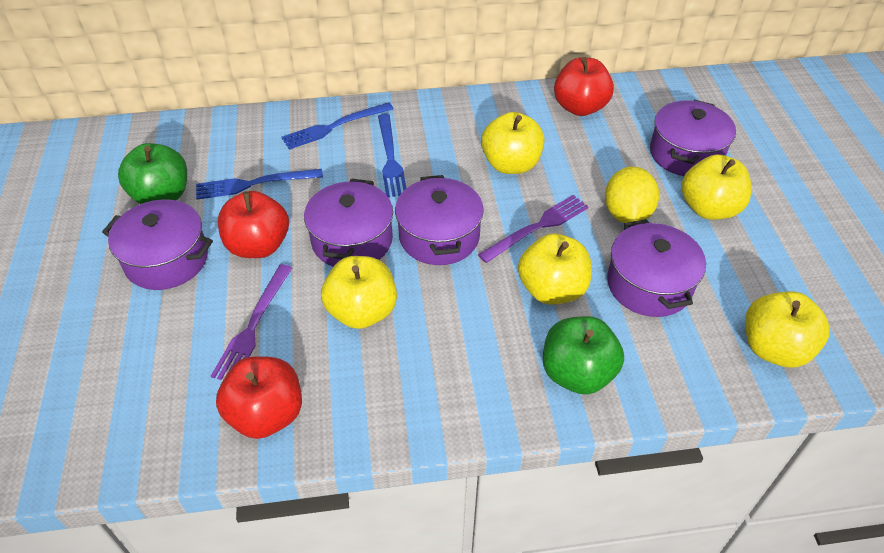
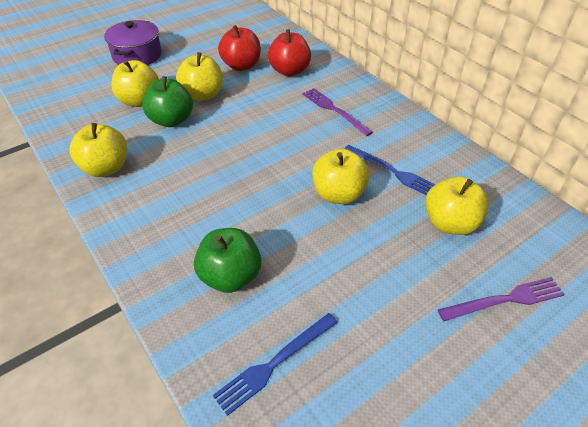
blue fork: [196,169,323,200] [281,102,394,150] [378,114,406,197] = 3 -> [213,313,338,416] [344,145,436,196] = 2
purple pot: [102,200,213,290] [304,178,393,267] [395,175,484,265] [607,219,706,317] [650,100,736,176] = 5 -> [104,20,162,65] = 1
red apple: [216,356,302,439] [218,191,289,258] [554,57,614,116] = 3 -> [218,25,261,71] [268,29,311,76] = 2
yellow lemon: [605,167,659,223] = 1 -> none = 0

